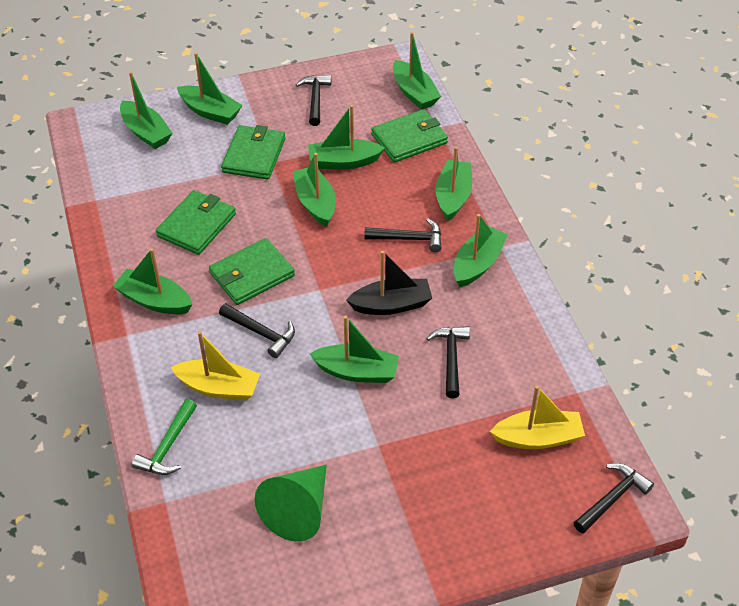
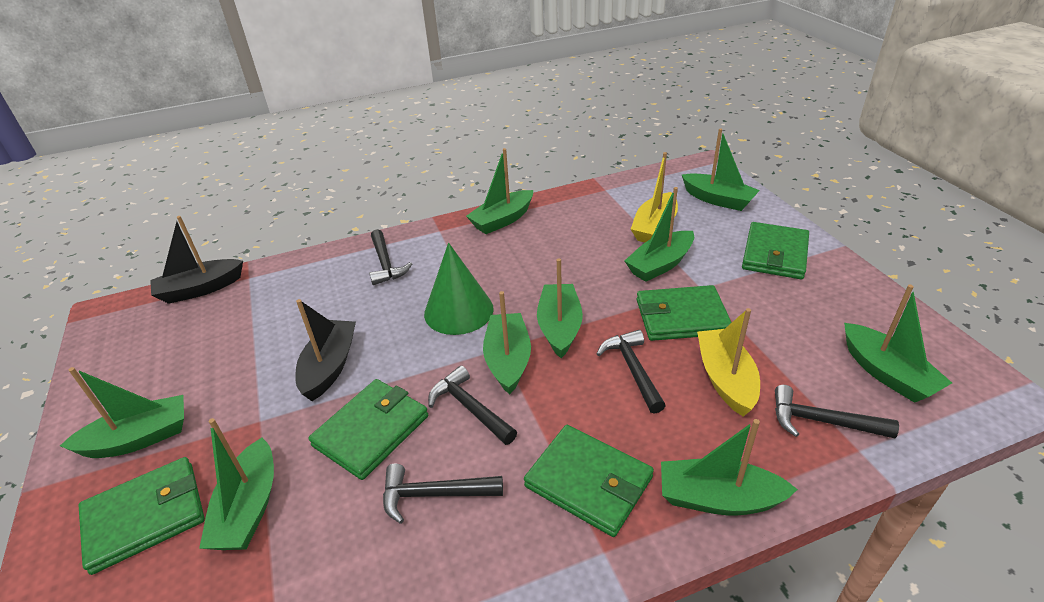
black boat: [346,251,432,315] = 1 -> [150,216,243,304] [295,299,356,401] = 2
green hammer: [132,399,197,475] = 1 -> none = 0
green wallet: [156,190,236,255] [209,238,295,305] [221,125,285,180] [371,109,448,163] = 4 -> [79,457,205,575] [308,379,428,480] [524,425,654,537] [636,285,732,341] [742,222,809,279] = 5

